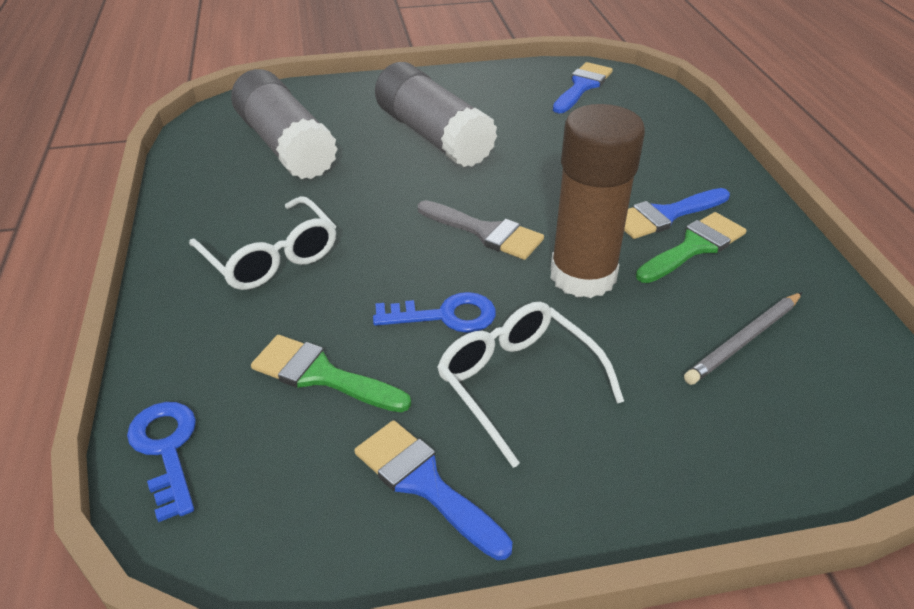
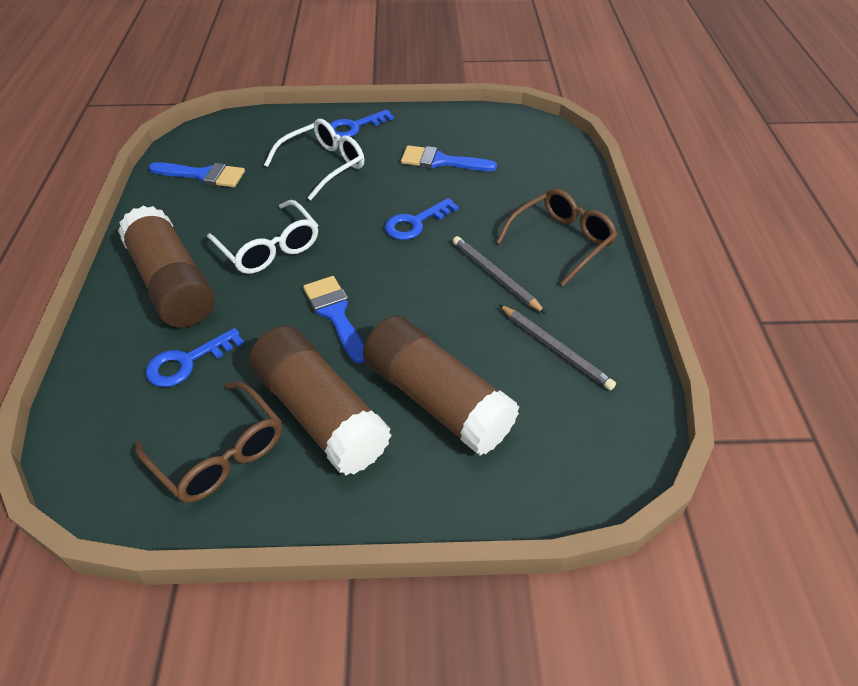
blue key: [127,402,196,522] [373,292,496,333] = 2 -> [146,328,244,387] [330,110,394,137] [385,198,459,240] = 3
brown glasses: none = 0 -> [135,382,282,503] [496,189,617,286] = 2
brown glue stick: [550,104,645,298] = 1 -> [118,206,215,327] [249,326,391,476] [363,316,520,456] = 3
green brush: [251,335,411,412] [636,212,746,283] = 2 -> none = 0
grey brush: [418,200,544,260] = 1 -> none = 0
grey glue stick: [231,69,338,179] [375,62,497,167] = 2 -> none = 0
grey pencil: [684,292,802,385] = 1 -> [453,236,546,313] [499,304,616,390] = 2

